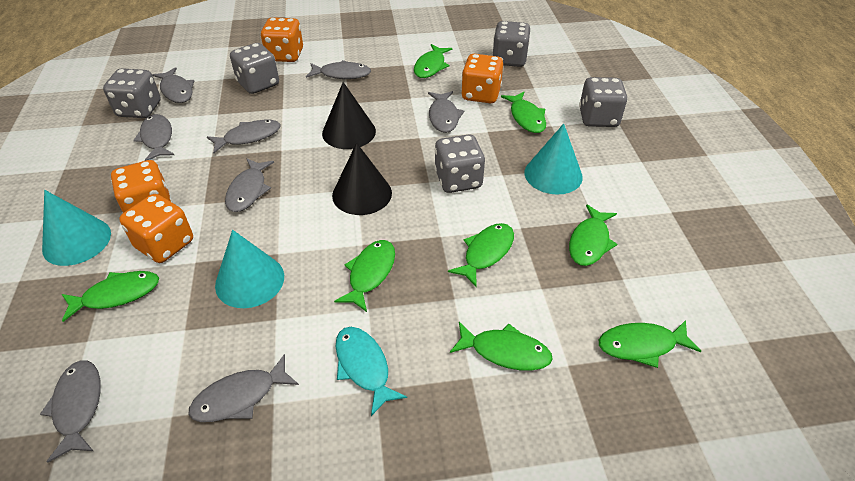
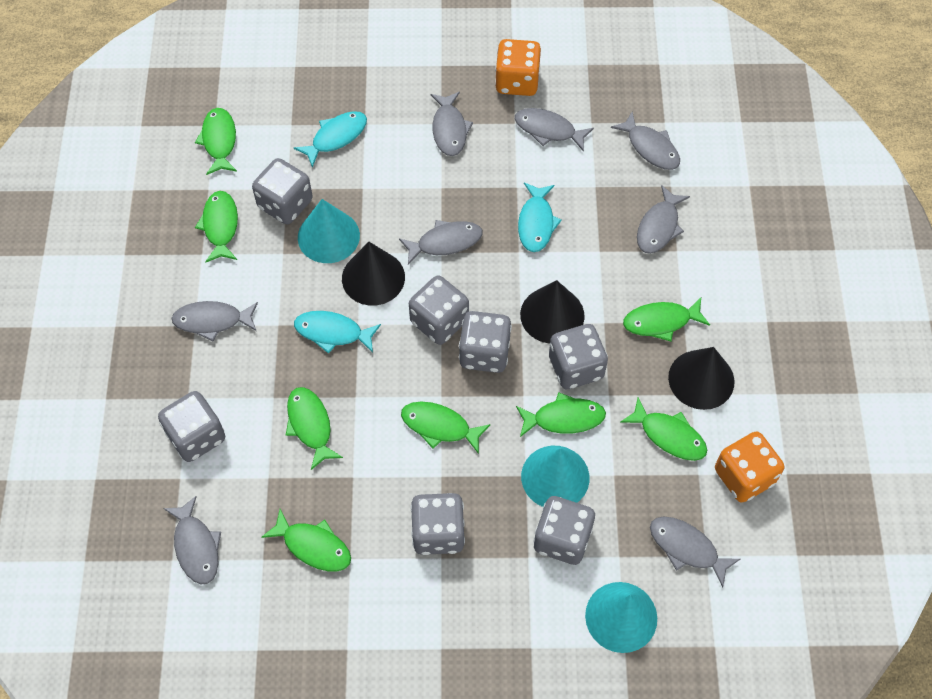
black cone: [322,82,376,149] [332,143,392,215] = 2 -> [342,242,405,306] [520,280,585,344] [668,347,734,410] = 3
grey dice: [103,68,161,118] [230,43,279,94] [434,134,485,193] [492,21,530,67] [579,77,628,127] = 5 -> [158,391,225,462] [252,158,313,224] [409,276,469,345] [411,493,465,555] [459,311,512,373] [533,496,595,565] [549,324,608,389] = 7
orange dice: [111,160,173,213] [119,194,193,263] [261,17,303,62] [461,54,503,103] = 4 -> [495,39,541,96] [715,431,784,503] = 2
turquoise fish: [336,327,407,416] = 1 -> [294,111,367,167] [294,311,381,354] [518,183,562,252] = 3

